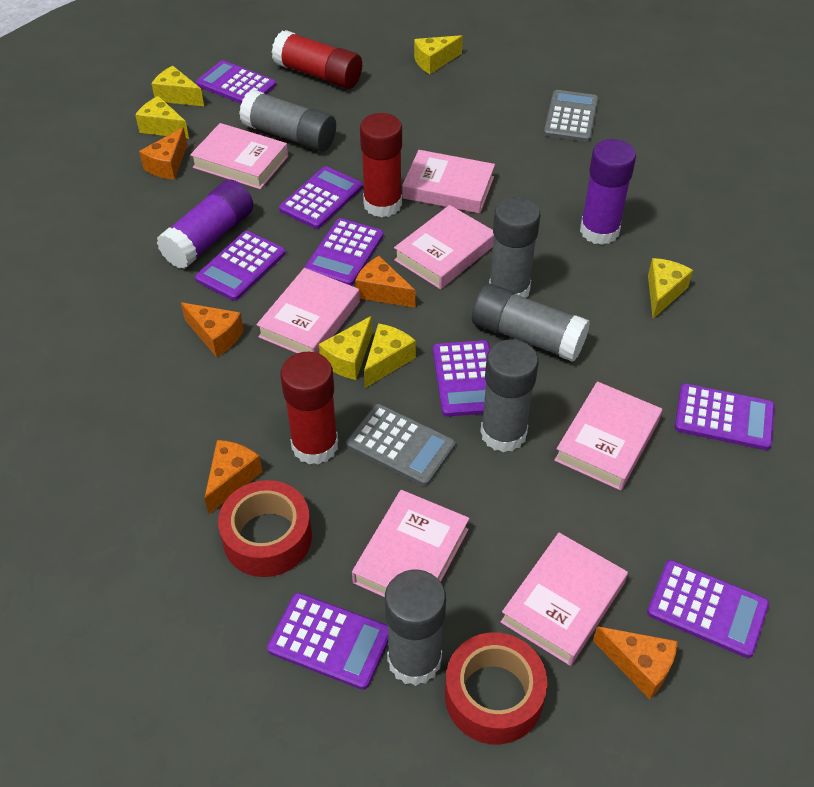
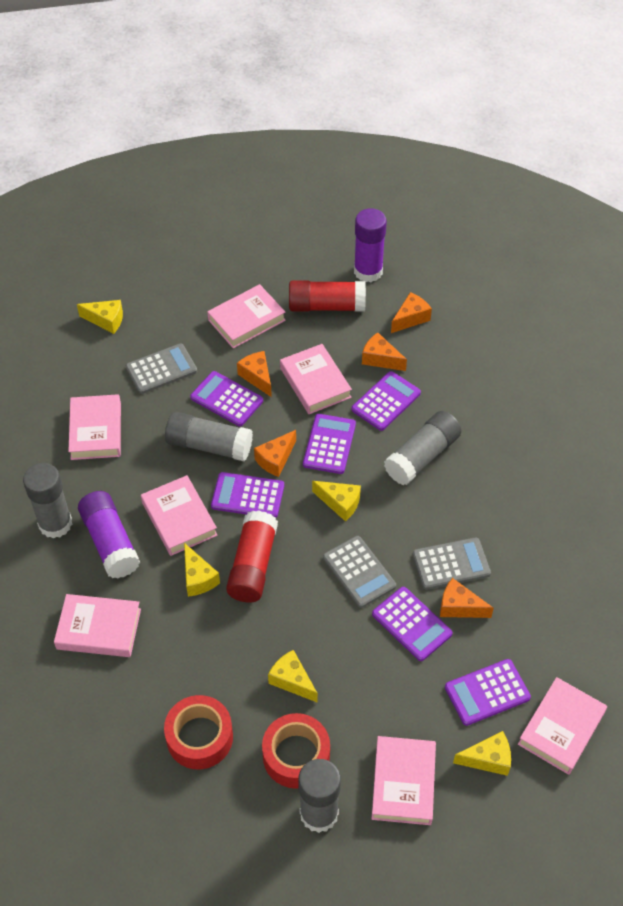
grey calculator: [346,404,456,486] [544,90,598,142] = 2 -> [126,343,197,394] [323,536,396,608] [413,538,491,590] = 3
grey glue stick: [239,90,336,152] [385,569,446,686] [472,284,590,362] [480,339,538,453] [489,197,540,298] = 5 -> [23,463,72,539] [165,412,253,461] [298,759,341,833] [384,411,462,485] = 4
purple calculator: [195,231,285,301] [196,60,276,104] [267,593,388,690] [279,166,363,229] [304,218,384,286] [433,340,490,417] [647,560,769,658] [675,384,775,450] = 8 -> [190,371,263,426] [211,472,284,518] [303,414,356,474] [351,371,421,431] [372,587,453,661] [445,659,531,726] = 6
red glue stick: [272,30,362,89] [281,352,338,465] [360,113,402,218] = 3 -> [226,510,278,603] [289,280,366,312] = 2
yellow cheese: [135,96,189,139] [151,66,204,106] [319,316,372,380] [364,323,416,388] [414,35,463,74] [648,258,693,319] = 6 -> [77,300,123,334] [184,543,220,597] [268,650,318,703] [312,481,361,522] [453,731,511,776] = 5

